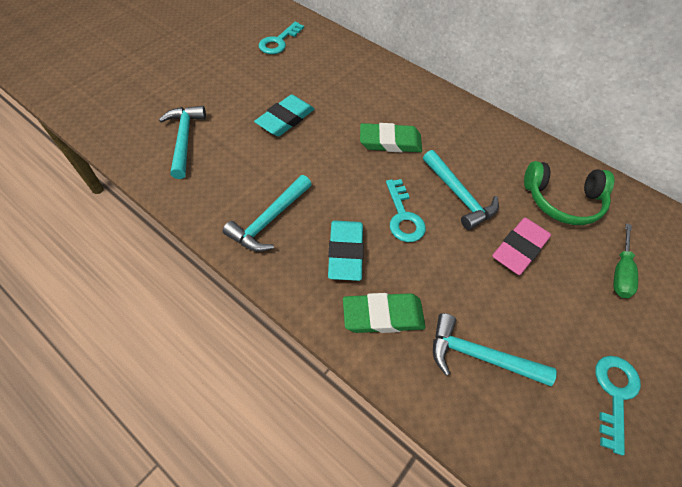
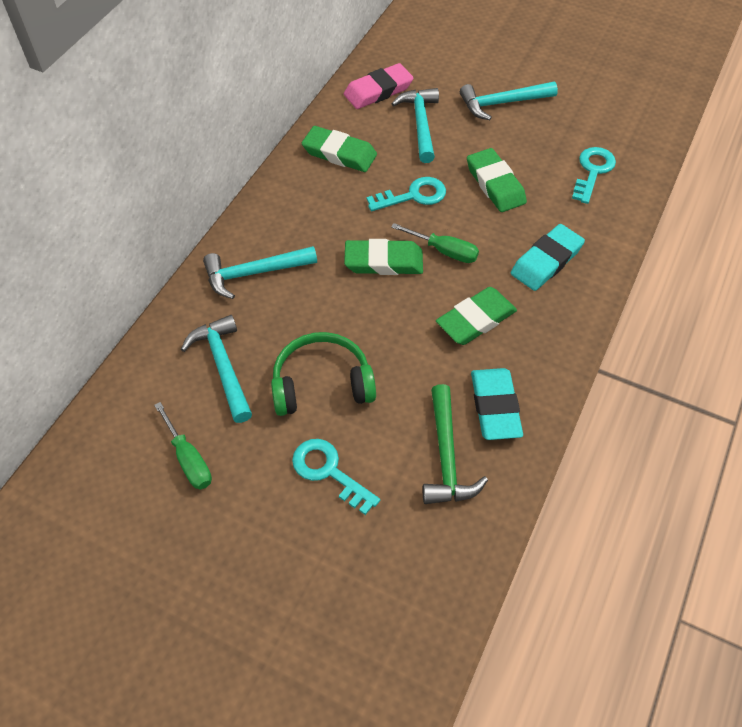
green eraser: [343,293,426,333] [360,123,422,152] = 2 -> [302,126,377,172] [344,239,423,275] [436,287,517,345] [467,148,527,212] = 4
green hammer: none = 0 -> [423,384,488,504] = 1
green screwdriver: [614,223,638,298] = 1 -> [154,402,212,489] [391,223,479,263] = 2

